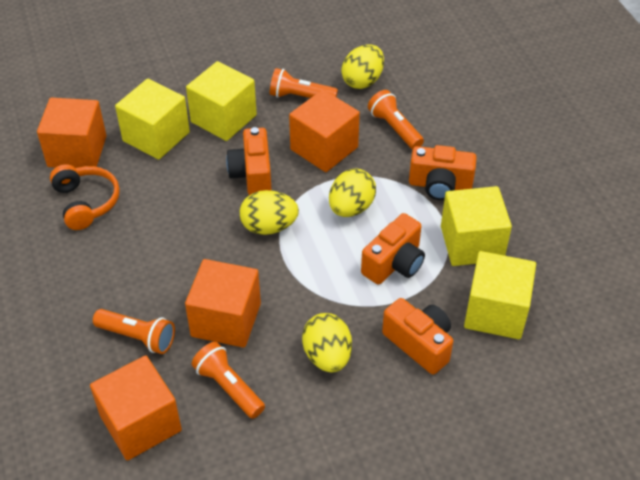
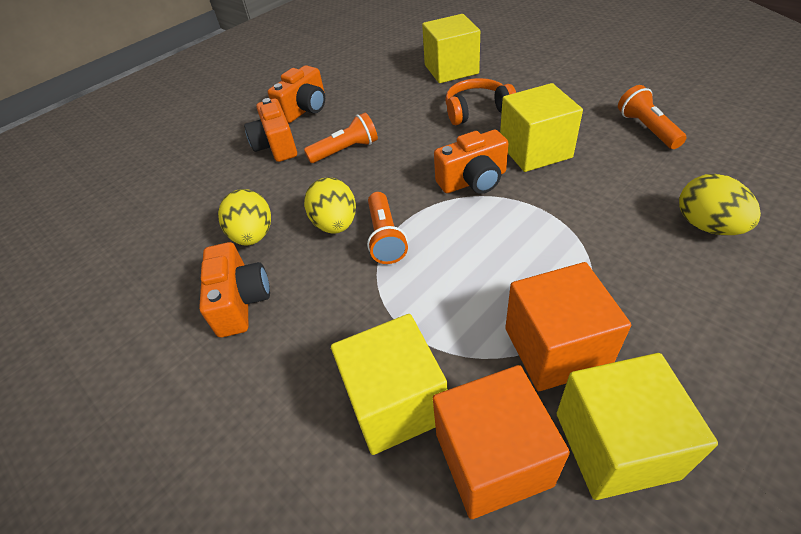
orange cube: [37,98,106,168] [90,355,182,461] [185,259,261,348] [289,90,360,172] = 4 -> [433,365,570,519] [505,262,631,391] = 2
orange flashlight: [93,309,175,354] [192,342,265,419] [270,68,338,98] [368,90,424,149] = 4 -> [304,113,378,163] [367,192,408,264] [618,85,687,149] = 3
yellow egg: [240,190,299,235] [302,313,352,372] [329,169,376,217] [341,44,384,89] = 4 -> [218,189,271,246] [304,177,356,234] [679,174,761,235] = 3

